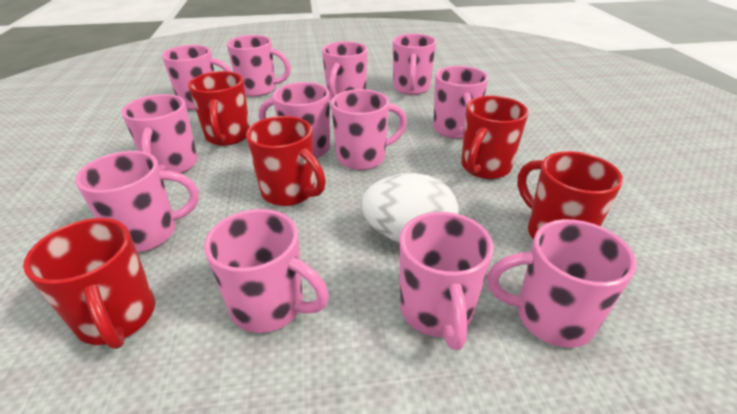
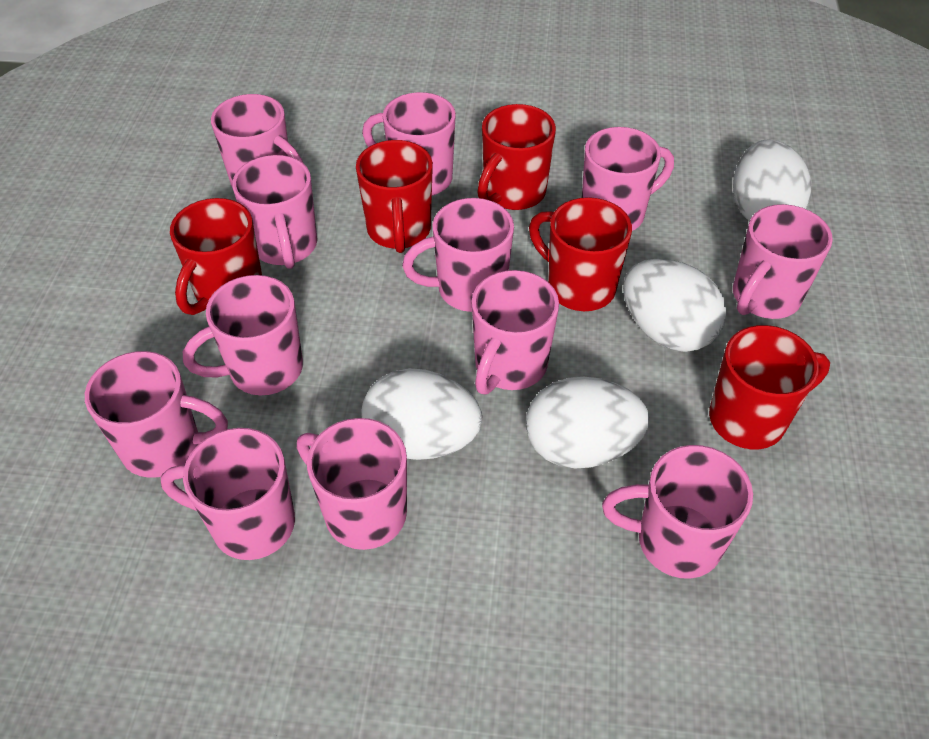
white egg: [361,173,459,243] = 1 -> [361,368,482,460] [526,377,649,469] [623,259,727,352] [733,139,812,221] = 4

